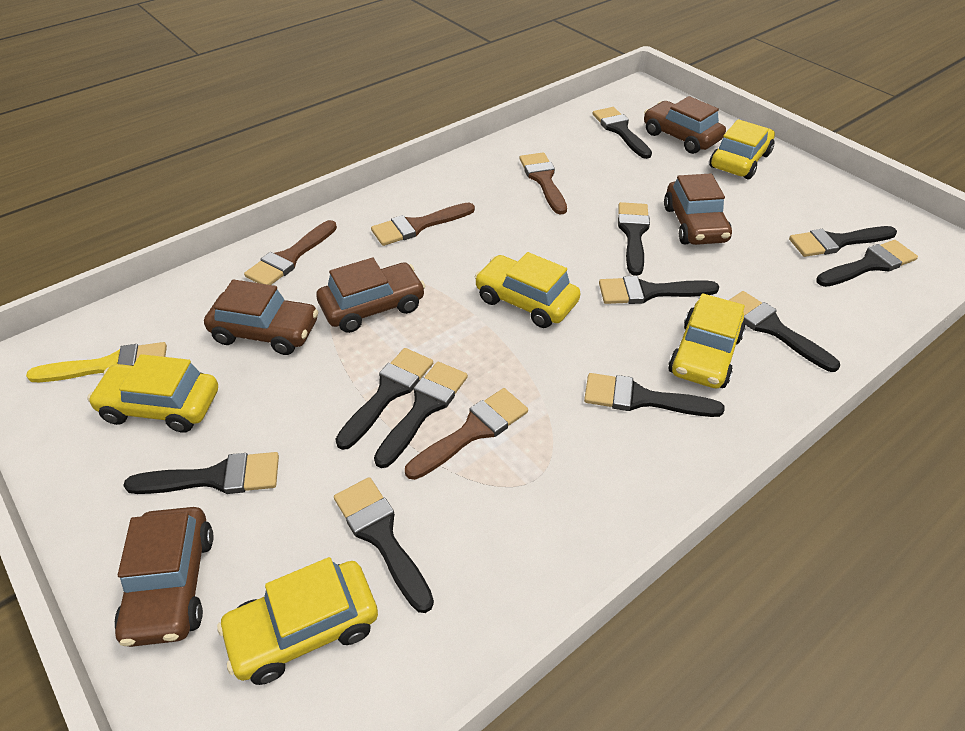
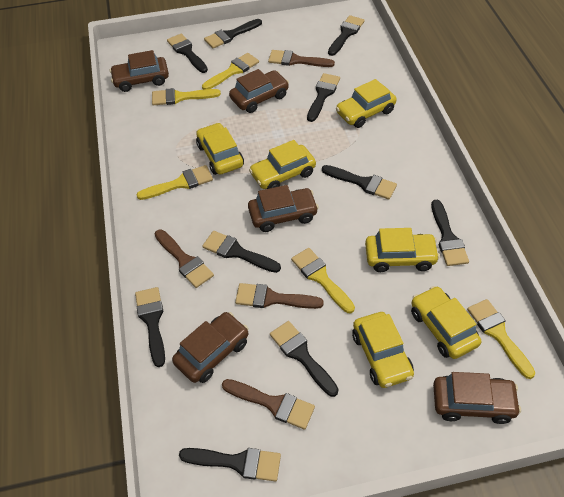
black brush: [123,452,279,494] [334,477,434,613] [335,348,433,450] [374,362,468,468] [584,373,725,417] [592,107,652,159] [599,276,719,304] [618,202,650,276] [729,291,840,372] [789,226,897,257] [816,240,918,287] = 11 -> [135,287,165,367] [167,33,208,73] [179,448,281,481] [202,231,281,273] [204,19,262,48] [270,321,339,397] [307,73,340,122] [322,165,397,200] [328,15,365,56] [431,200,469,266] = 10
yellow brush: [26,342,167,382] = 1 -> [136,165,213,200] [152,88,221,105] [202,53,259,90] [291,248,355,313] [467,299,535,379] = 5
yellow car: [88,354,218,433] [217,557,378,685] [474,252,580,328] [668,293,745,389] [709,119,775,179] = 5 -> [196,123,244,175] [249,140,316,189] [336,79,397,128] [352,312,414,388] [365,228,440,272] [411,286,481,359] = 6

